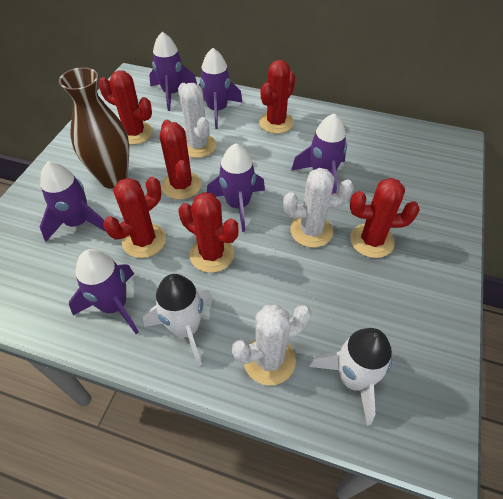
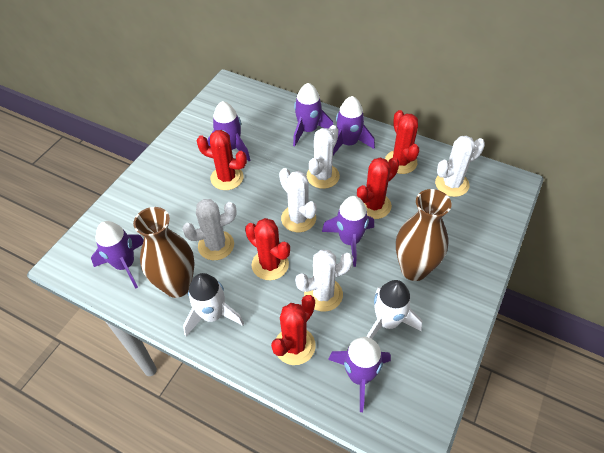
brown vase: [59,67,129,188] = 1 -> [133,207,195,298] [396,189,452,281] = 2
red cactus: [98,70,153,145] [103,177,166,258] [160,120,201,200] [178,192,238,273] [259,60,295,134] [350,178,420,258] = 6 -> [197,130,247,190] [245,218,290,280] [271,295,316,365] [357,157,399,219] [385,110,419,174] = 5
white cactus: [178,83,216,158] [232,305,312,385] [283,168,354,248] = 3 -> [182,199,237,260] [279,168,317,232] [295,250,353,312] [307,125,340,189] [435,136,485,197] = 5

